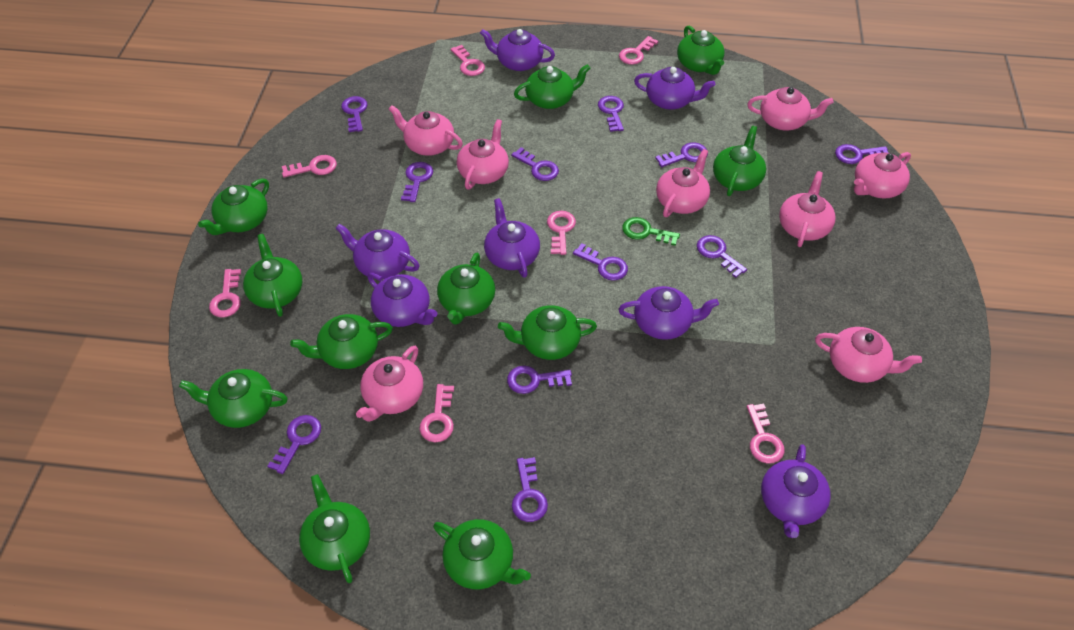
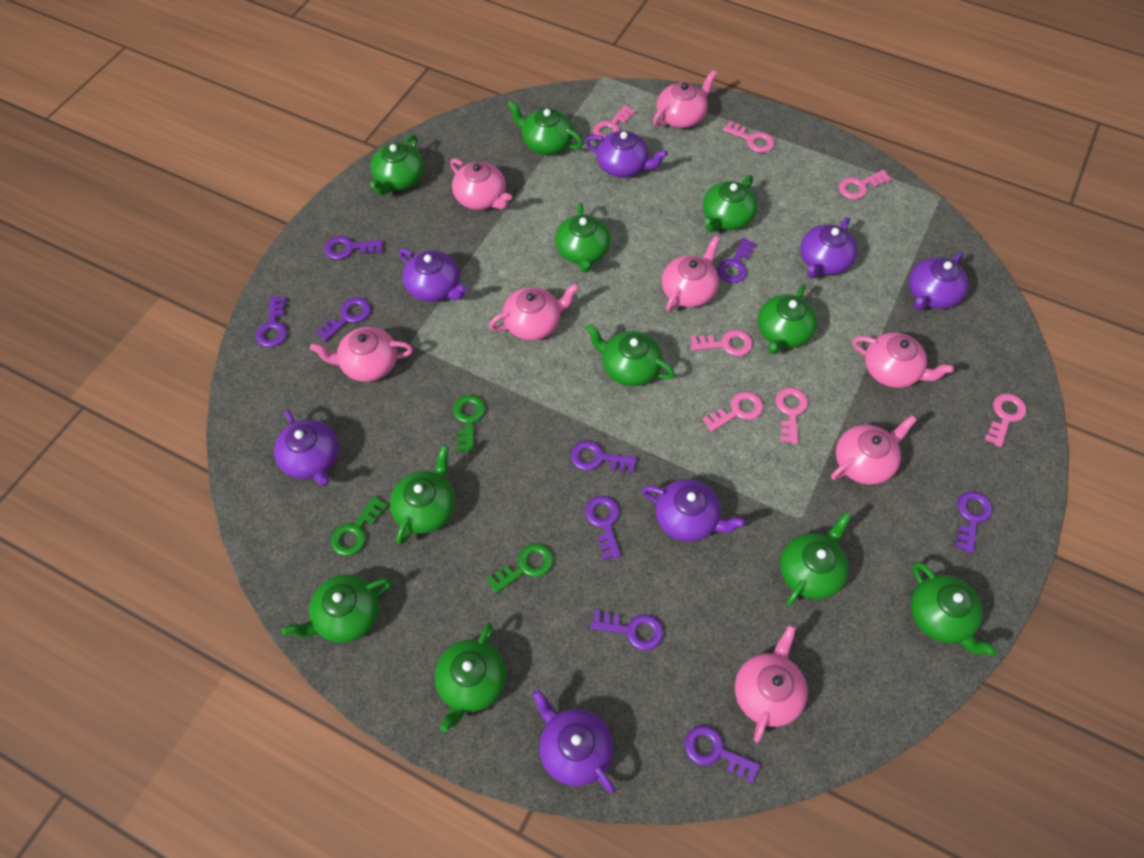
green key: [622,217,680,246] = 1 -> [331,496,388,556] [453,395,485,452] [486,544,554,594] = 3
purple key: [267,415,321,474] [341,96,368,132] [401,162,433,202] [507,366,572,394] [511,147,559,181] [512,457,548,522] [573,243,628,281] [598,96,624,132] [655,142,708,167] [697,235,747,278] [835,144,888,164] = 11 -> [256,296,287,347] [315,297,371,341] [324,236,383,260] [570,441,637,473] [585,496,621,560] [590,610,663,651] [684,725,760,784] [717,238,757,283] [955,491,993,554] = 9

